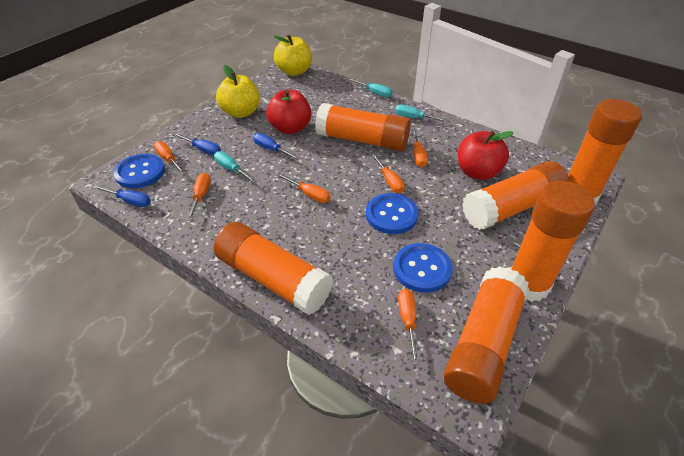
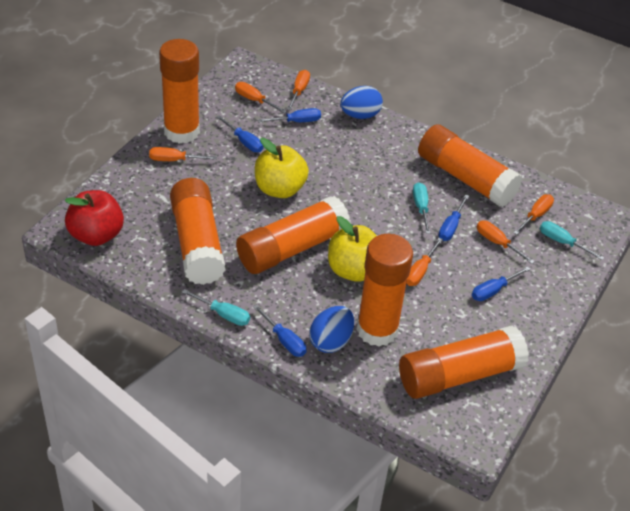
blue button: [114,154,165,189] [366,193,419,234] [393,243,453,293] = 3 -> none = 0
blue egg: none = 0 -> [309,306,354,353] [340,86,383,119] = 2
blue screwdriver: [93,185,151,207] [174,133,221,156] [253,133,300,160] = 3 -> [216,115,263,152] [253,304,307,357] [258,108,321,123] [439,194,469,241] [472,266,531,301] = 5
red apple: [266,89,311,134] [458,131,514,180] = 2 -> [65,190,124,246] = 1

